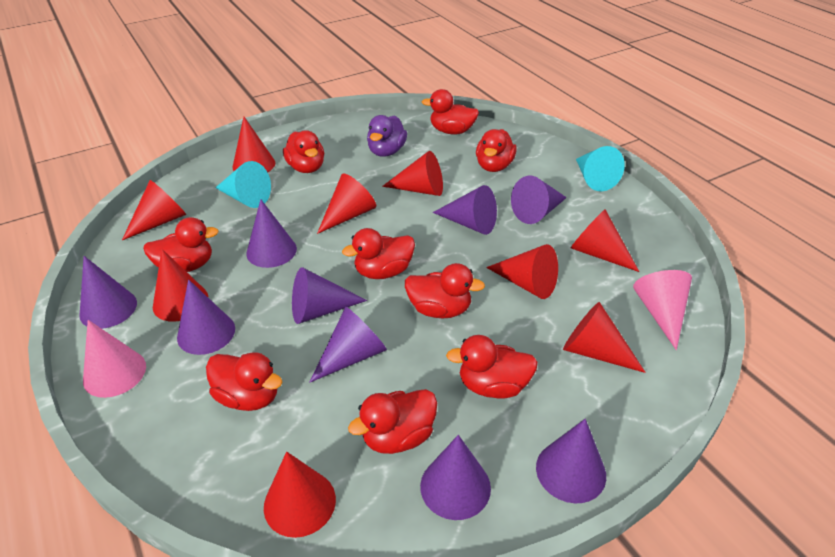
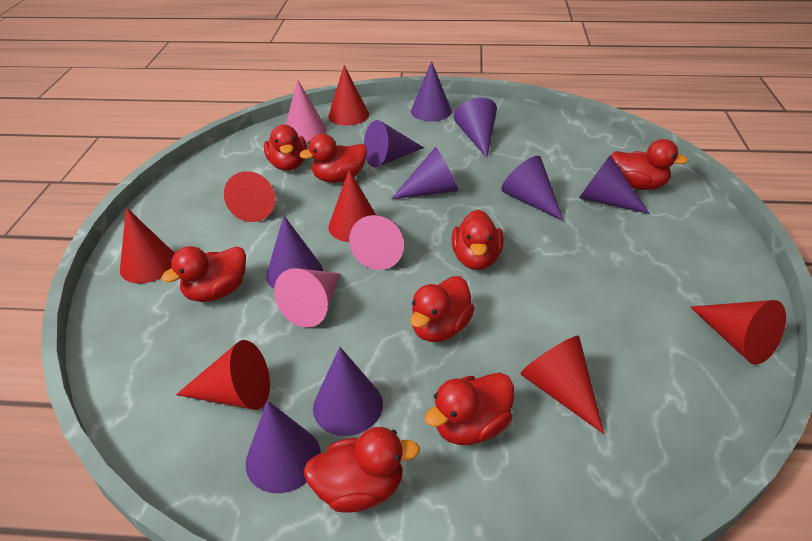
pink cone: [83,320,146,398] [633,270,692,350] = 2 -> [274,268,340,328] [286,80,326,141] [349,215,404,270] = 3
purple duck: [367,115,407,157] = 1 -> none = 0
red cone: [122,180,186,240] [153,249,208,322] [233,117,275,172] [264,452,336,538] [317,174,376,234] [382,151,443,196] [486,244,558,299] [563,302,646,373] [571,209,639,272] = 9 -> [120,207,175,283] [176,340,270,410] [224,171,275,222] [328,65,369,126] [329,170,376,242] [520,336,604,434] [690,300,786,365] = 7
red duck: [143,217,219,272] [206,352,283,411] [283,130,324,173] [342,228,415,279] [348,389,437,454] [405,263,485,318] [422,89,479,134] [446,335,538,399] [476,129,517,172] = 9 -> [161,246,246,302] [264,125,307,171] [299,134,367,183] [303,427,420,513] [410,276,475,342] [424,373,514,445] [452,210,504,270] [611,139,689,190] = 8
turquoise cone: [215,161,271,208] [576,146,625,191] = 2 -> none = 0

